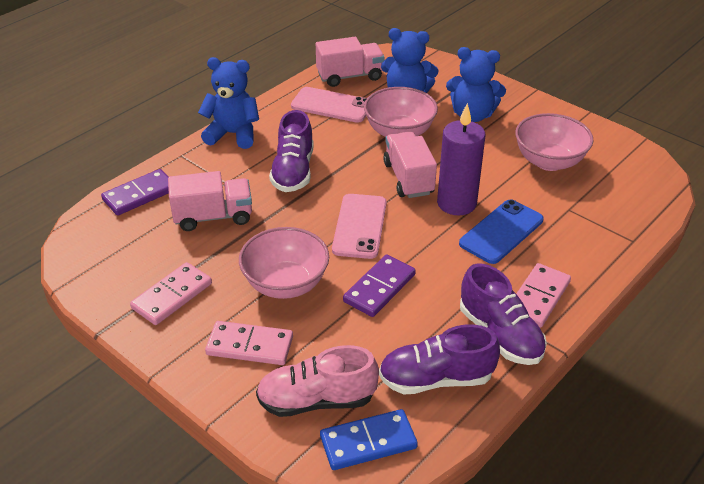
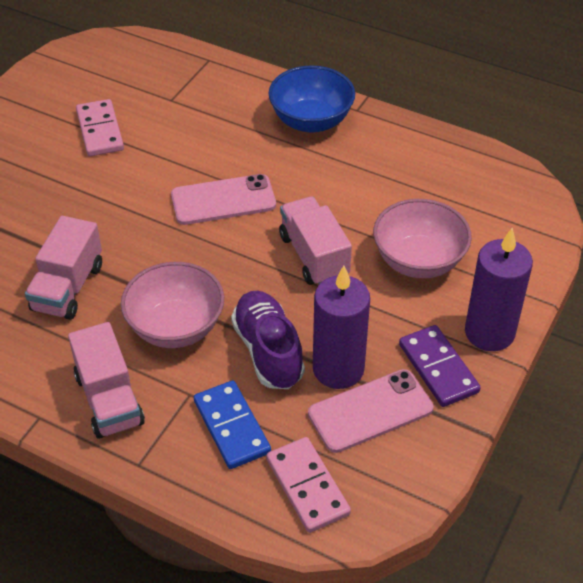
blue bowl: none = 0 -> [269,65,355,133] = 1
blue phone: [459,199,544,264] = 1 -> none = 0
blue teddy bear: [198,57,259,149] [381,28,439,93] [446,47,506,122] = 3 -> none = 0
pink bowl: [239,227,329,299] [364,87,438,137] [515,113,593,171] = 3 -> [121,262,224,348] [373,199,472,278] = 2
pink domino: [130,262,212,325] [205,321,293,365] [516,263,571,328] = 3 -> [76,99,124,156] [266,437,351,533] = 2
pink shoe: [256,345,379,417] = 1 -> none = 0
purple candle: [437,103,485,215] = 1 -> [313,266,370,389] [465,228,533,351] = 2
purple domino: [101,169,169,216] [343,255,416,317] = 2 -> [399,325,481,407] = 1
purple shoe: [269,110,314,192] [379,324,500,394] [460,263,547,365] = 3 -> [231,291,305,389] = 1

